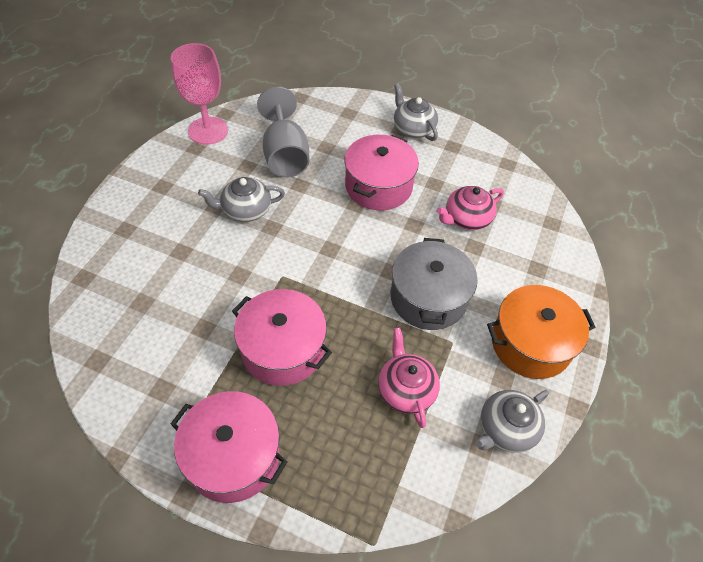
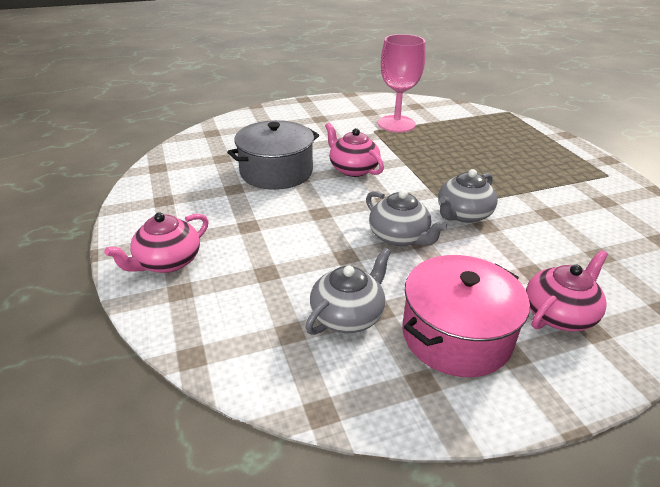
grey goblet: [257,87,310,177] = 1 -> none = 0
orange pot: [487,285,596,379] = 1 -> none = 0
pink pot: [171,391,287,503] [232,289,332,386] [344,135,419,210] = 3 -> [402,255,530,377] = 1
pink teapot: [378,327,440,428] [437,186,504,230] = 2 -> [104,212,209,273] [325,123,384,177] [526,250,608,332] = 3

